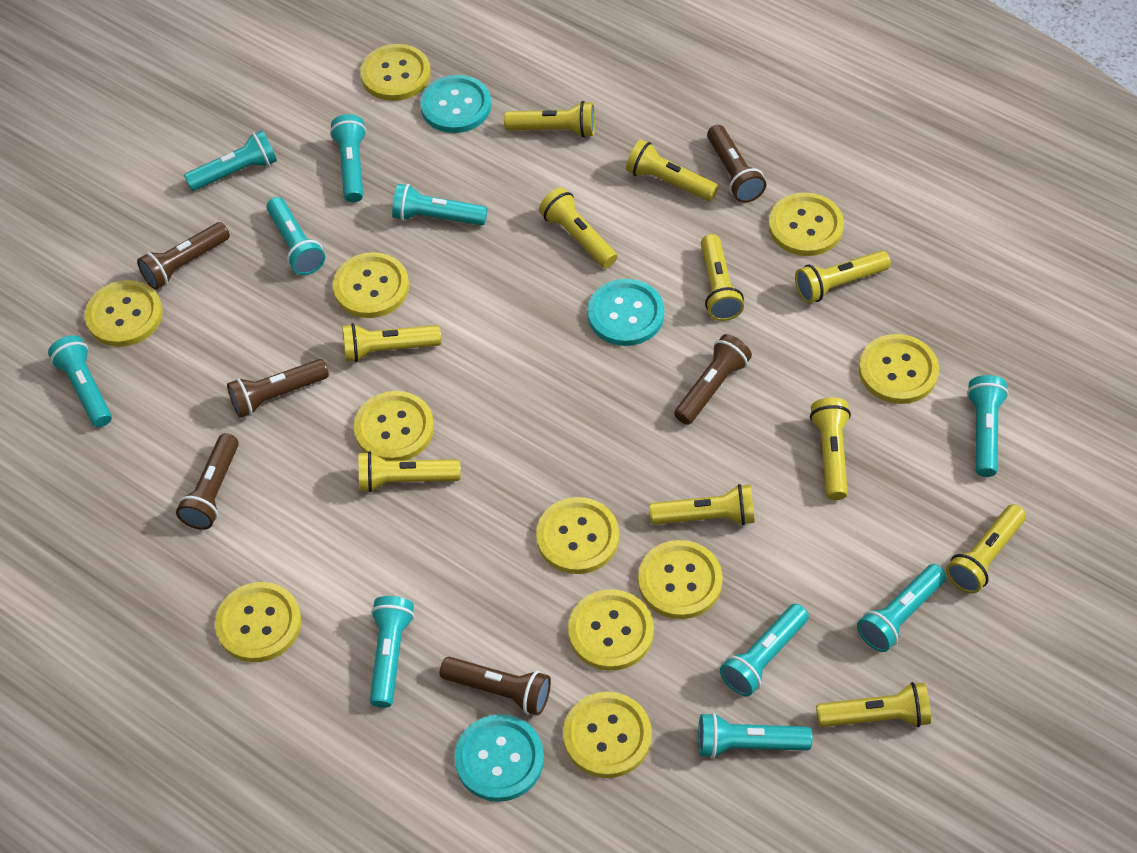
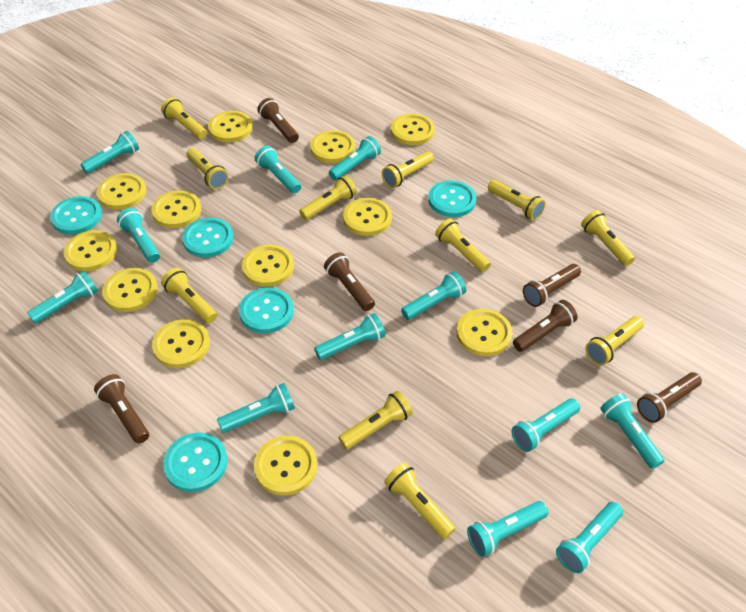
turquoise button: [420,75,491,133] [454,714,544,802] [587,279,664,346] = 3 -> [50,196,102,234] [163,432,228,492] [182,218,234,258] [239,288,294,333] [428,180,477,217] = 5
turquoise flashlight: [48,335,112,427] [184,130,277,191] [267,197,325,275] [330,114,366,203] [370,596,414,708] [392,184,487,226] [698,713,813,758] [720,604,809,696] [857,564,946,652] [967,375,1008,477] = 10 -> [27,270,98,324] [80,131,139,174] [117,208,160,263] [217,383,295,433] [255,146,301,194] [314,313,386,360] [329,136,381,180] [401,271,466,320] [467,501,548,557] [512,398,580,452] [556,502,623,573] [600,393,665,469] = 12
yellow button: [85,280,163,347] [215,582,301,662] [333,252,409,318] [354,391,434,461] [360,44,431,101] [536,497,619,574] [563,692,652,778] [568,589,654,671] [638,540,723,619] [768,192,844,256] [859,334,939,404] = 11 -> [63,230,117,271] [97,173,147,210] [102,268,158,312] [151,191,201,228] [152,319,210,368] [208,111,253,142] [242,245,294,287] [254,436,317,496] [310,130,355,163] [343,198,392,236] [391,114,435,145] [456,309,513,356] = 12

